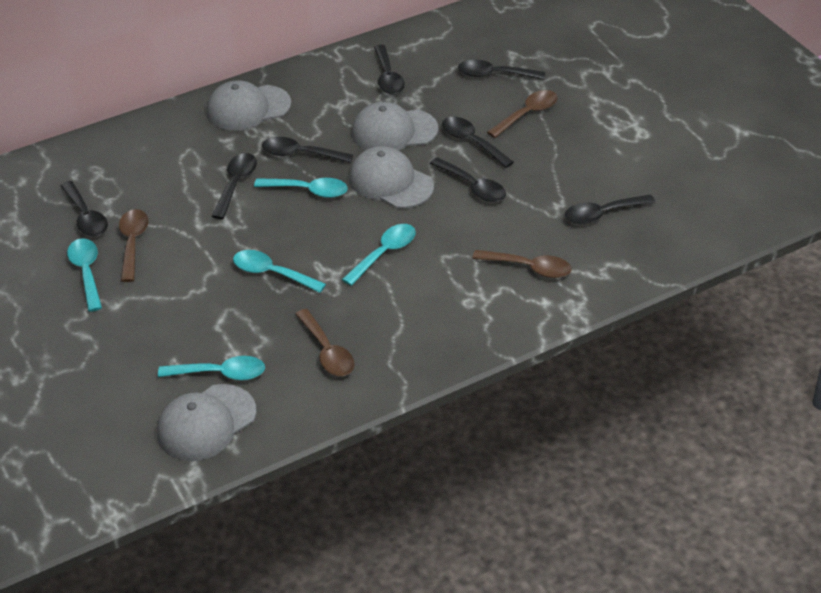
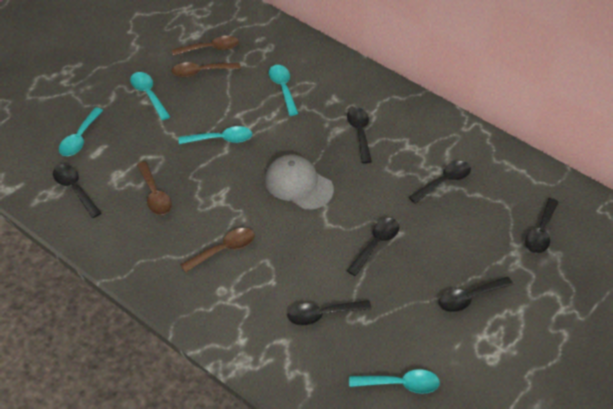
black spoon: [61,181,108,236] [212,153,257,219] [262,137,353,163] [374,45,405,94] [430,157,506,202] [442,117,514,168] [458,60,545,80] [565,195,656,224] = 8 -> [53,164,101,218] [288,300,372,326] [346,218,400,276] [347,107,372,163] [409,161,471,204] [439,276,513,312] [525,198,558,254] = 7
grey cap: [157,384,256,461] [207,81,291,131] [349,146,434,208] [352,102,438,151] = 4 -> [265,154,334,210] = 1

